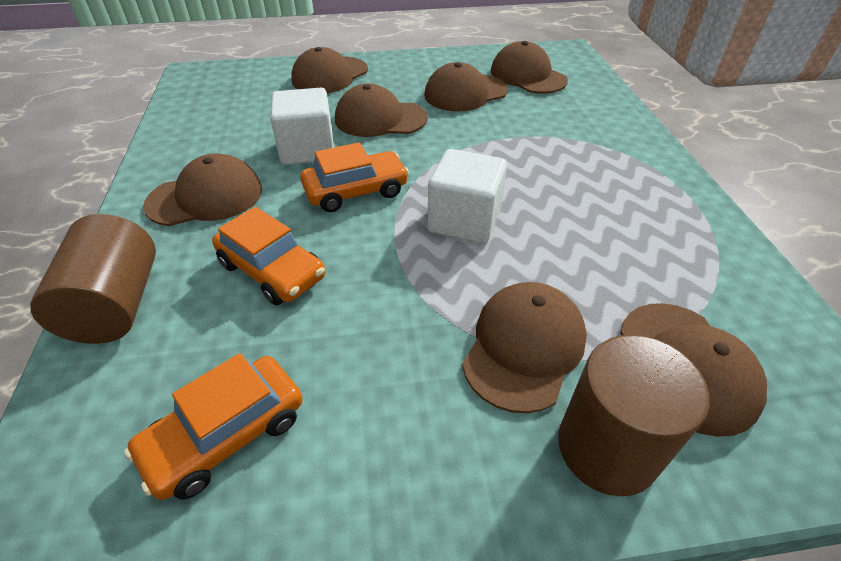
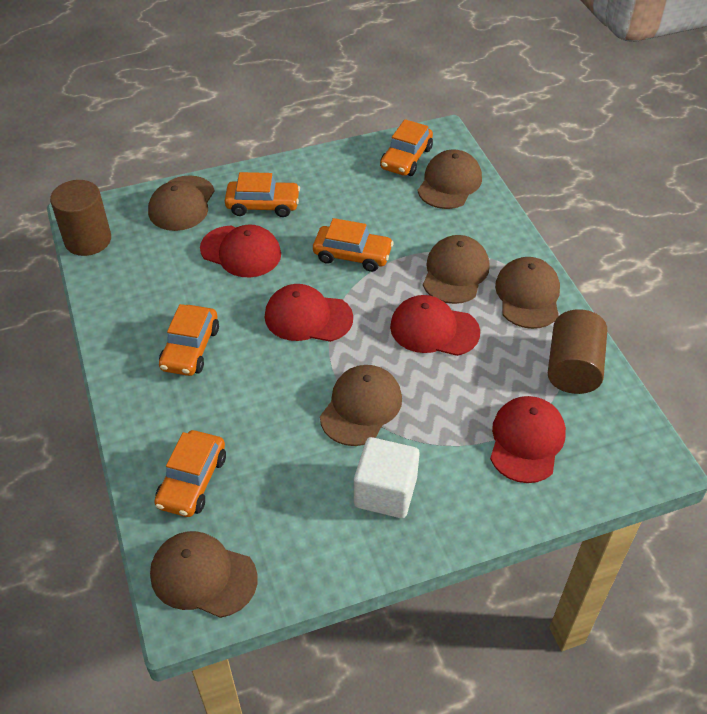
brown cap: [143,153,262,226] [291,47,368,93] [335,84,428,137] [424,62,508,112] [462,282,587,413] [491,41,568,94] [620,303,767,437] = 7 -> [148,175,215,231] [150,531,258,618] [320,365,402,446] [418,150,482,209] [423,235,490,304] [495,257,560,329] = 6
orange car: [124,353,303,500] [212,207,325,305] [300,142,409,212] = 3 -> [154,430,226,517] [159,304,219,376] [225,172,300,217] [313,218,394,272] [380,119,433,176] = 5
red cap: none = 0 -> [200,224,281,277] [265,284,353,342] [390,295,480,356] [490,396,566,483] = 4
white cube: [270,88,334,165] [428,149,507,244] = 2 -> [354,437,420,518] = 1

